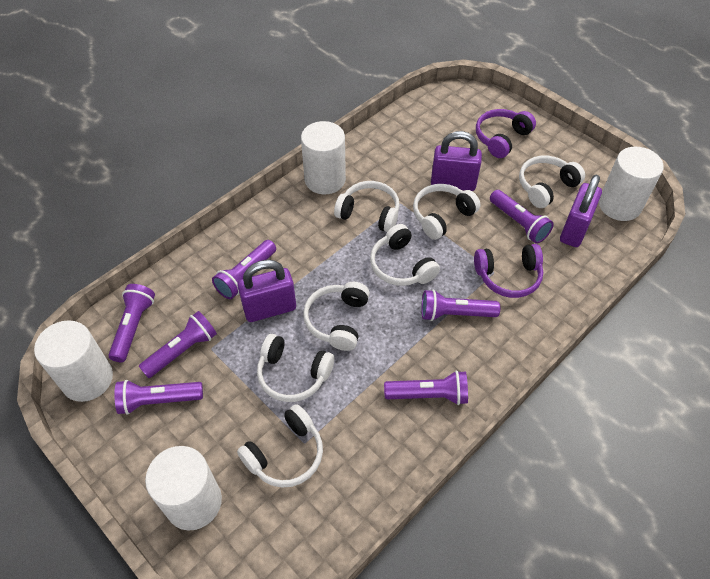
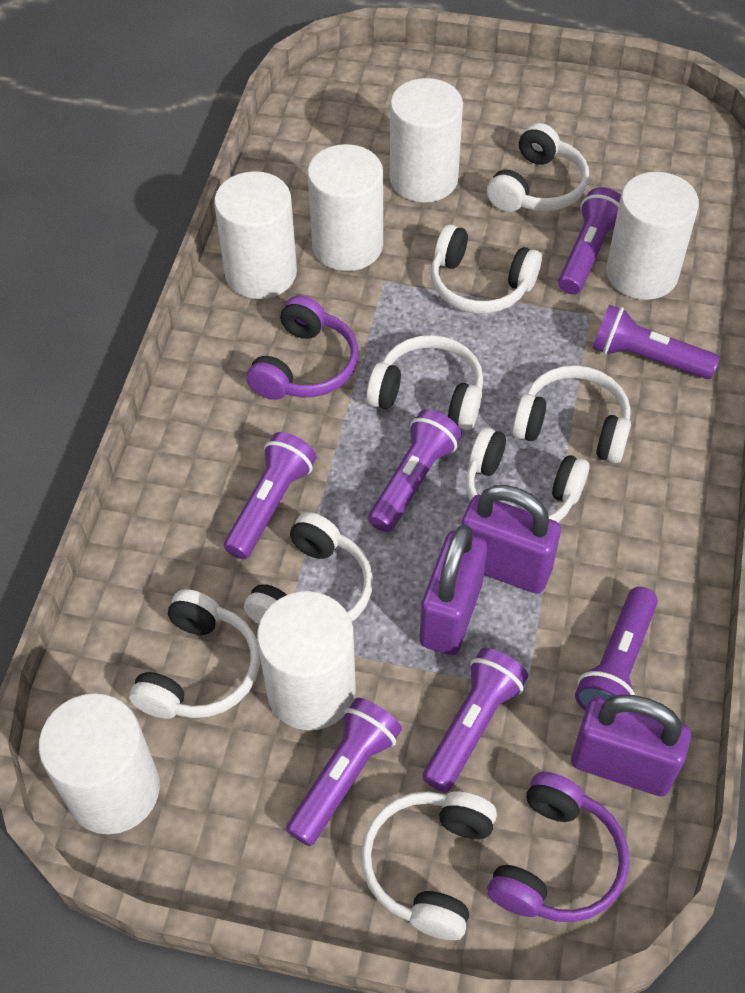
white cylinder: [34,320,113,402] [145,446,222,530] [301,121,346,194] [599,147,664,221] = 4 -> [39,693,160,834] [214,171,297,299] [257,591,356,730] [307,144,383,271] [390,78,463,203] [606,172,699,300] = 6
white headphones: [237,404,323,488] [257,334,334,402] [303,282,370,351] [334,181,400,232] [370,224,440,286] [413,184,481,240] [519,156,585,208] = 7 -> [129,589,260,719] [244,512,373,624] [361,791,497,940] [366,335,483,430] [431,224,542,314] [466,427,590,522] [487,123,589,212] [512,365,631,463] = 8

